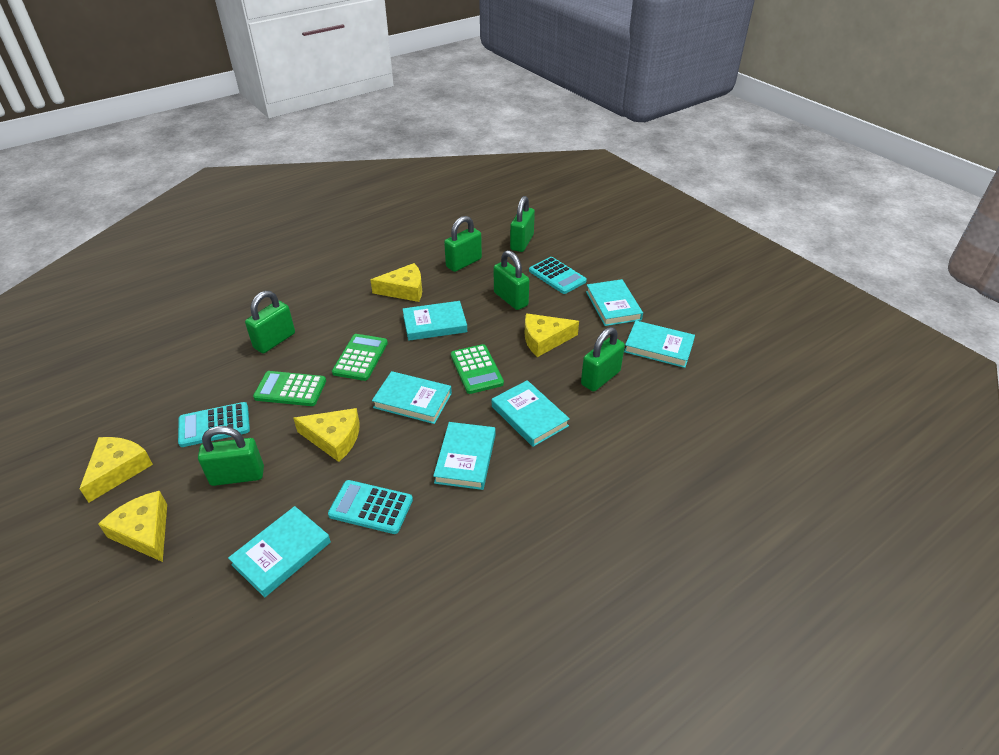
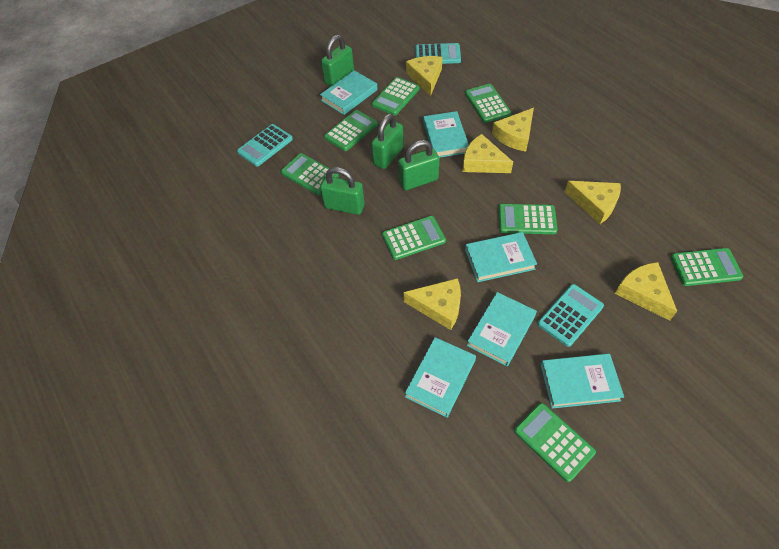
green calculator: [253,371,326,406] [332,334,388,381] [451,344,504,394] = 3 -> [281,153,339,195] [324,110,378,151] [372,77,420,116] [382,216,446,260] [465,84,511,123] [498,204,558,234] [514,403,596,482] [670,248,743,286] = 8
green padlock: [198,426,264,486] [245,291,295,353] [444,216,482,272] [494,250,529,310] [510,196,535,252] [581,327,625,392] = 6 -> [320,167,365,215] [321,35,354,86] [371,113,404,169] [398,140,439,190] = 4
turquoise book: [228,506,331,597] [372,371,452,424] [403,301,467,341] [433,422,496,490] [492,380,570,447] [586,279,643,326] [624,321,695,368] = 7 -> [320,70,378,115] [405,337,476,418] [423,111,469,158] [465,232,537,282] [467,292,537,366] [540,353,624,409] = 6
yellow cheese: [79,437,153,502] [98,491,167,562] [293,408,359,462] [370,263,422,302] [525,313,579,357] = 5 -> [403,278,461,330] [406,56,442,96] [463,134,513,173] [492,108,534,152] [565,181,621,224] [615,262,677,321] = 6

